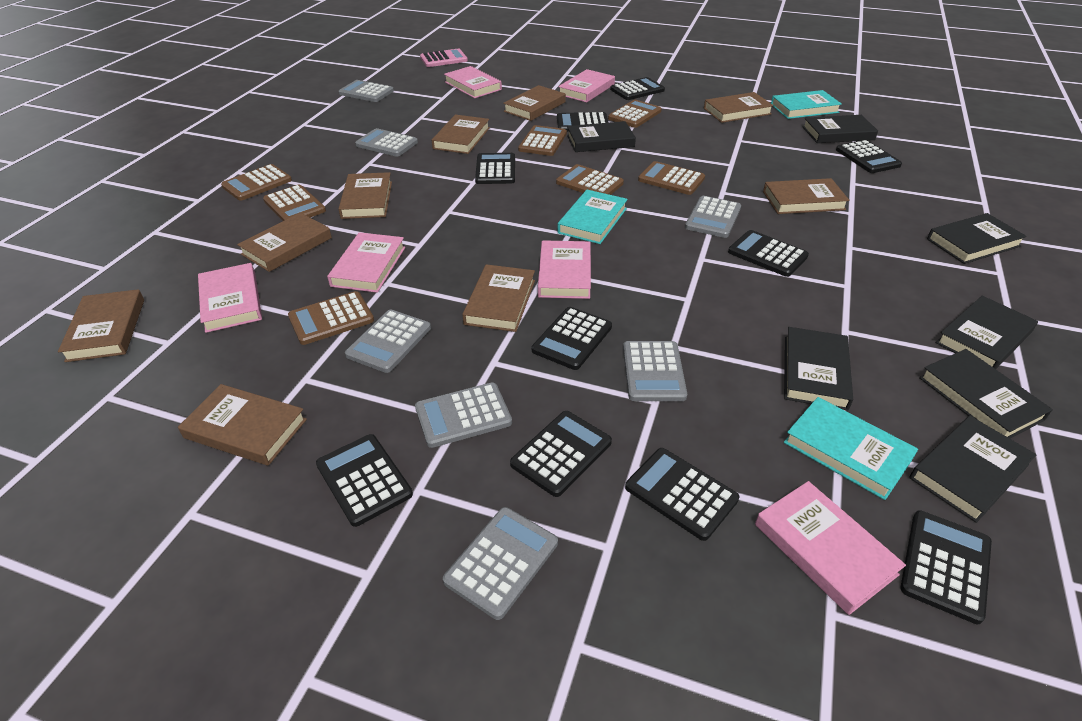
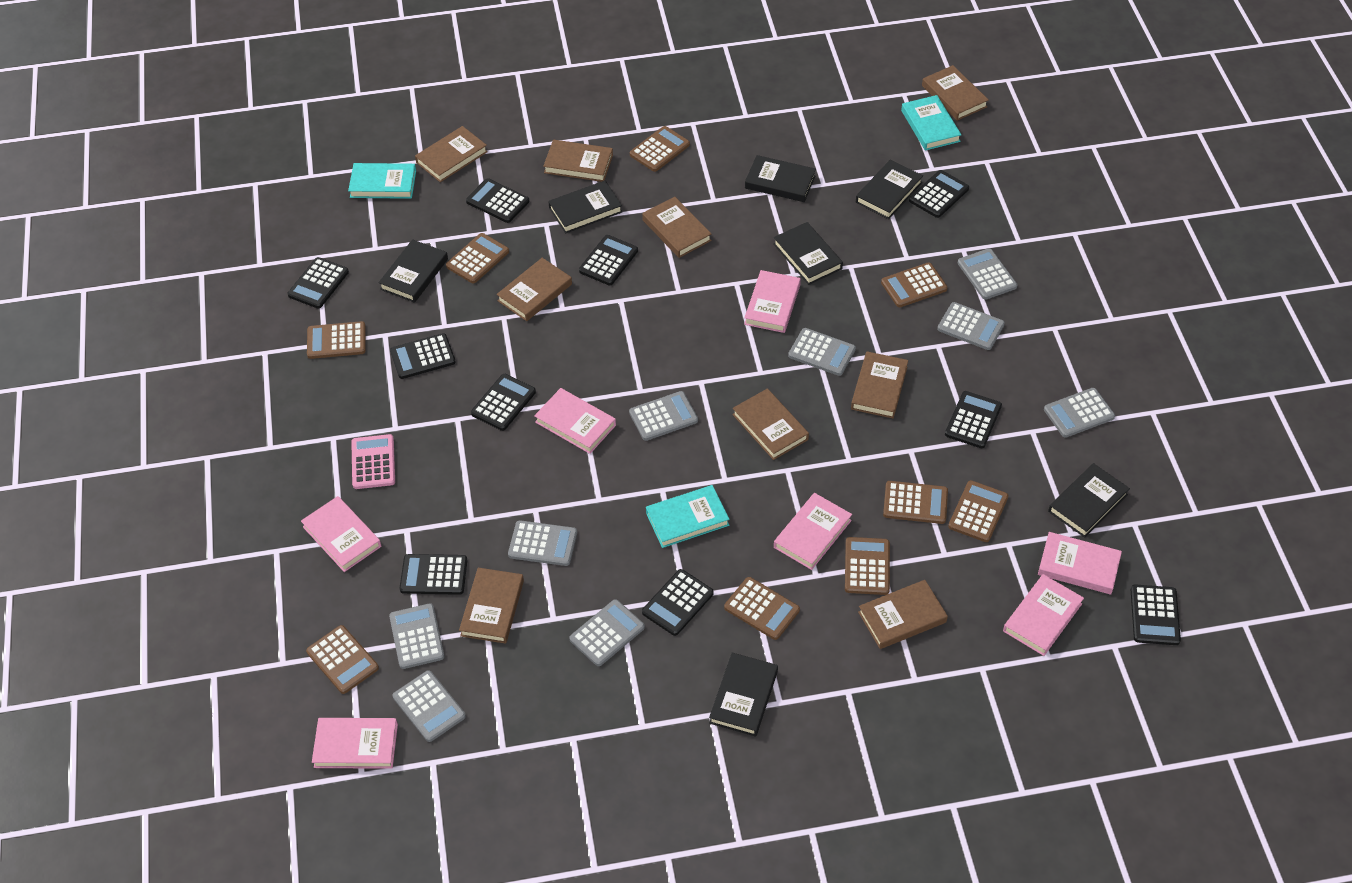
brown calculator: [221,164,292,201] [263,184,326,221] [288,291,374,345] [518,125,567,156] [556,164,624,195] [608,100,662,128] [638,161,705,195] = 7 -> [306,625,379,694] [307,321,366,359] [446,233,509,284] [630,126,690,172] [724,577,800,640] [845,537,890,595] [881,262,948,307] [883,481,948,524] [948,480,1009,542] = 9
grey calculator: [339,80,394,102] [345,310,431,373] [355,128,418,157] [415,382,512,448] [443,507,558,620] [623,341,687,401] [685,196,741,238] = 7 -> [389,603,444,669] [393,670,466,742] [508,520,577,566] [569,599,645,666] [629,391,698,441] [788,328,856,376] [937,302,1005,350] [958,248,1018,300] [1044,388,1115,438] = 9
pink book: [198,263,262,333] [327,232,405,293] [444,66,502,98] [538,240,591,299] [558,69,615,103] [755,481,906,615] = 6 -> [301,496,381,572] [312,718,398,769] [534,388,616,454] [744,270,801,333] [774,493,852,570] [1003,574,1084,656] [1038,532,1122,594] = 7

